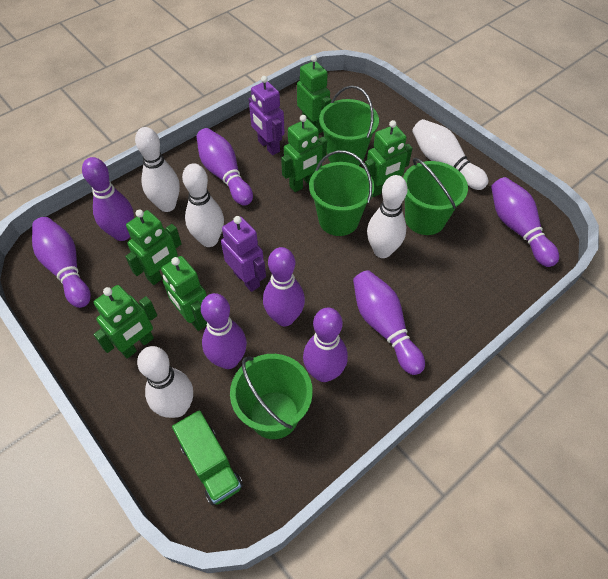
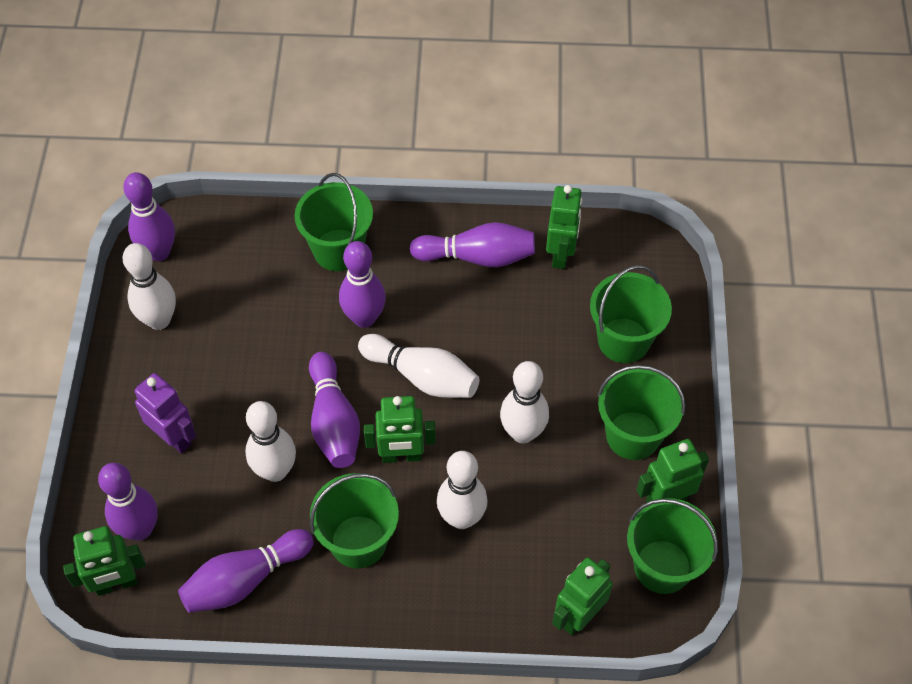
green bucket: [230,354,313,439] [309,150,374,236] [319,85,379,166] [403,158,468,235] = 4 -> [295,173,373,271] [310,473,399,568] [590,265,672,363] [597,365,685,460] [627,498,718,594] = 5
green robot: [93,285,157,359] [125,209,182,285] [161,256,207,331] [281,115,327,192] [297,55,331,133] [365,120,413,197] = 6 -> [63,526,146,596] [364,396,436,463] [546,185,582,269] [552,557,613,635] [636,439,709,502] = 5
green truck: [172,410,243,506] = 1 -> none = 0
purple bowling pin: [32,217,91,308] [82,157,134,241] [196,128,253,206] [201,293,247,369] [263,247,305,326] [303,308,348,382] [353,270,425,375] [491,177,559,267] = 8 -> [98,463,158,541] [123,172,175,261] [178,529,314,613] [309,352,360,468] [339,241,386,328] [410,222,535,267] = 6
purple robot: [221,216,266,292] [249,76,285,155] = 2 -> [135,373,196,454] = 1

